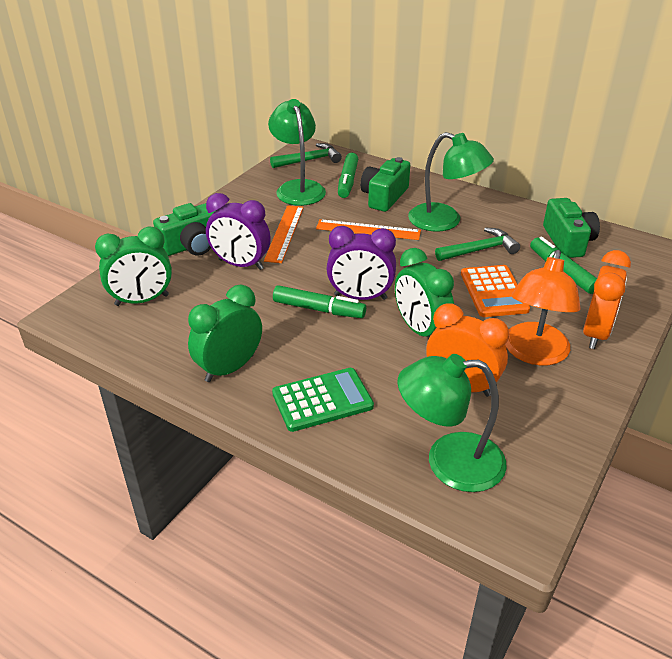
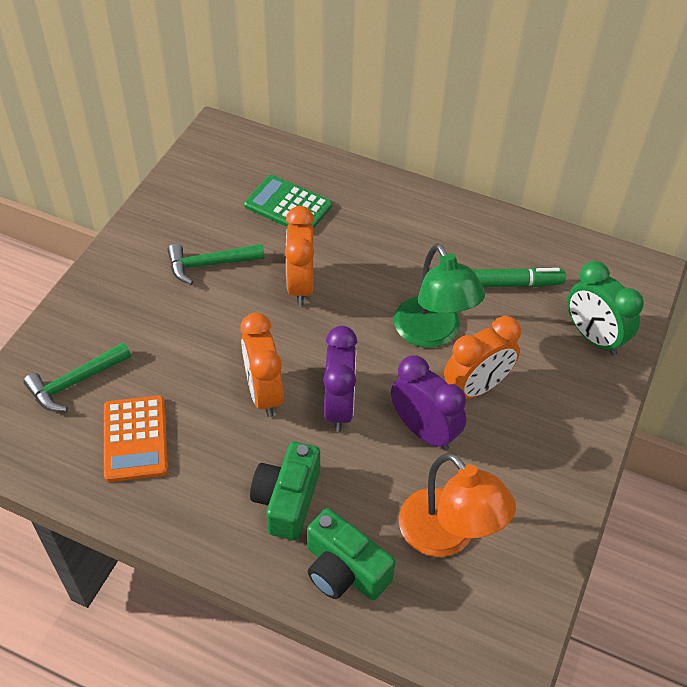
green camera: [153,203,215,256] [360,157,410,212] [543,198,600,258] = 3 -> [250,442,320,540] [307,508,396,600] = 2
green clock: [95,227,172,306] [188,285,262,382] [395,248,454,337] = 3 -> [567,261,644,355] = 1
green lamp: [268,99,326,206] [398,354,507,492] [408,132,494,232] = 3 -> [394,243,485,348] = 1
green marker: [273,285,366,318] [338,153,358,198] [530,237,597,294] = 3 -> [472,267,566,287] = 1
orange clock: [426,304,509,397] [583,250,631,349] = 2 -> [240,313,284,417] [285,206,315,306] [444,316,521,399] = 3
orange ruler: [264,205,304,263] [316,219,421,240] = 2 -> none = 0

